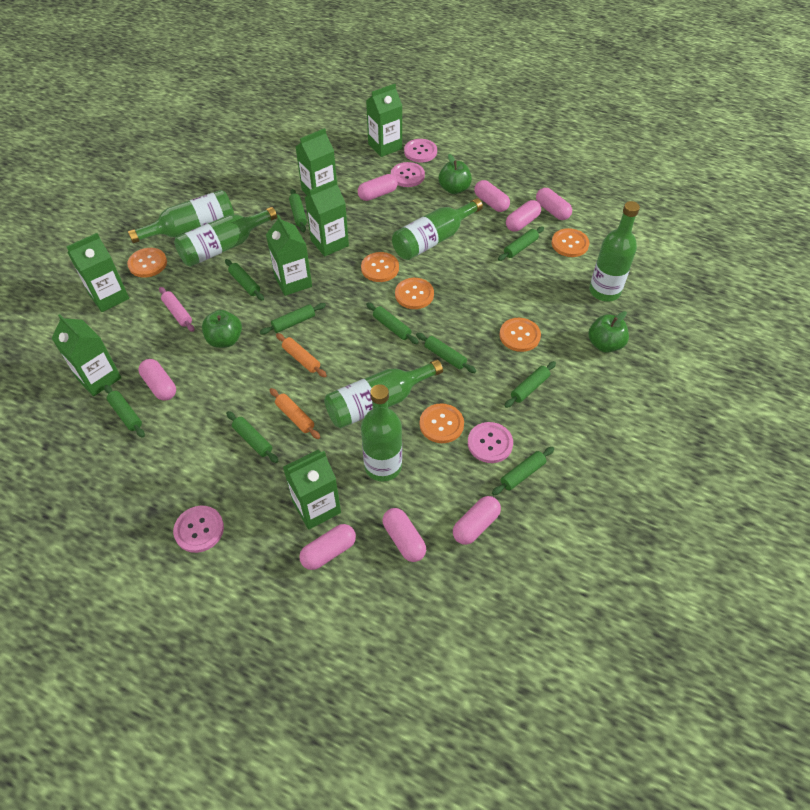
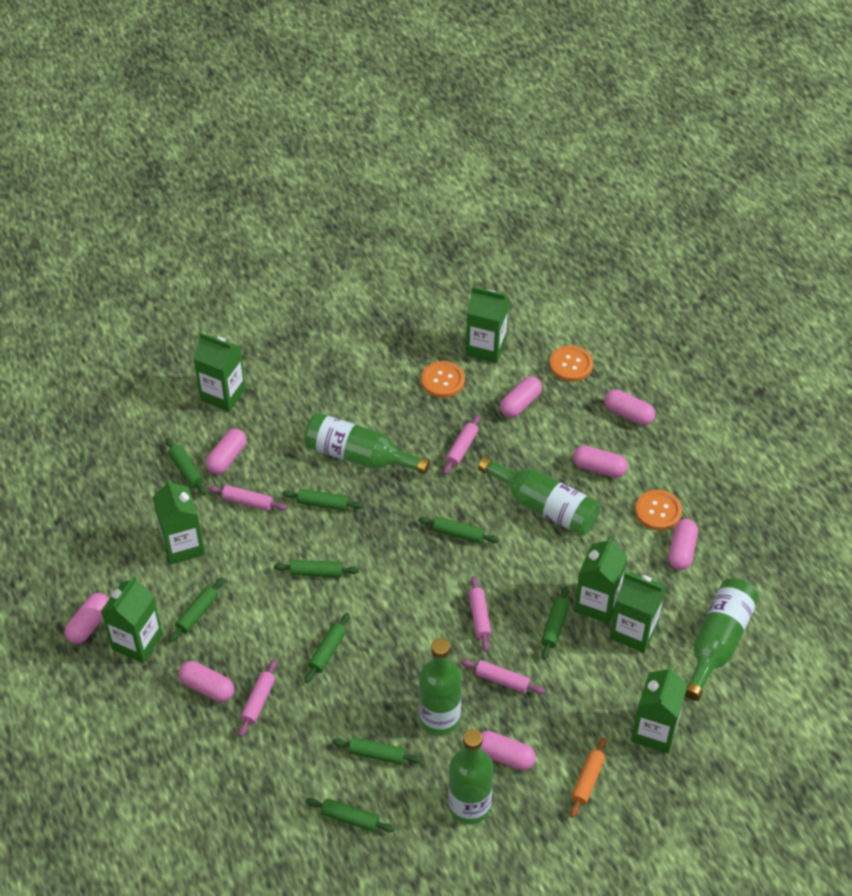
green apple: [202,310,242,348] [439,154,472,194] [588,311,629,353] = 3 -> none = 0
green bottle: [128,190,234,243] [174,207,277,267] [324,359,443,428] [361,384,402,482] [392,198,483,260] [589,201,640,301] = 6 -> [304,413,430,474] [419,638,462,735] [448,729,493,824] [478,456,600,536] [685,578,759,701] = 5
green rolling pin: [104,385,145,438] [225,259,264,301] [226,411,278,463] [260,303,326,335] [289,189,307,232] [366,303,419,344] [416,333,476,373] [492,447,554,495] [498,227,544,261] [505,361,556,408] = 10 -> [165,438,206,495] [169,578,224,642] [274,560,359,577] [282,489,364,511] [305,613,350,683] [306,798,395,832] [332,737,422,765] [418,517,499,543] [541,587,569,660] = 9
orange button: [127,248,167,278] [361,252,399,282] [395,278,434,309] [420,403,464,443] [499,318,541,352] [552,228,589,257] = 6 -> [421,361,465,398] [550,345,593,382] [635,490,682,530] = 3
orange rolling pin: [270,388,320,439] [276,333,327,377] = 2 -> [570,738,606,818] = 1
pink button: [173,506,224,553] [391,162,425,187] [404,139,437,162] [468,422,513,463] = 4 -> none = 0
pink rolling pin: [159,287,194,332] = 1 -> [208,485,287,511] [239,660,277,737] [443,415,480,475] [461,659,545,694] [469,576,492,652] = 5

